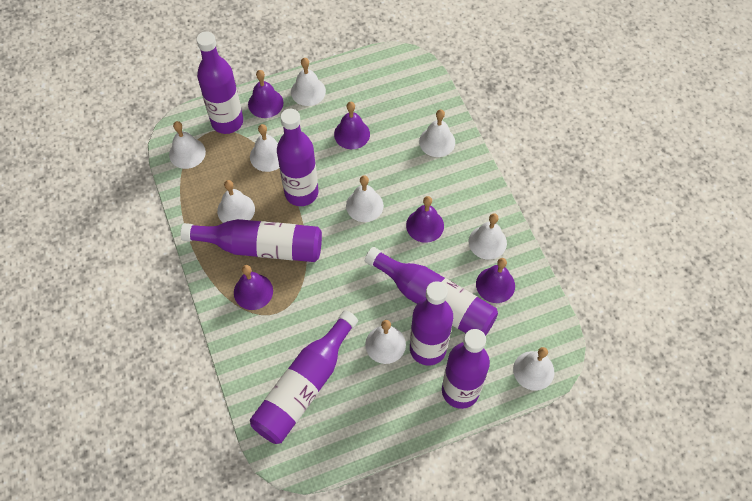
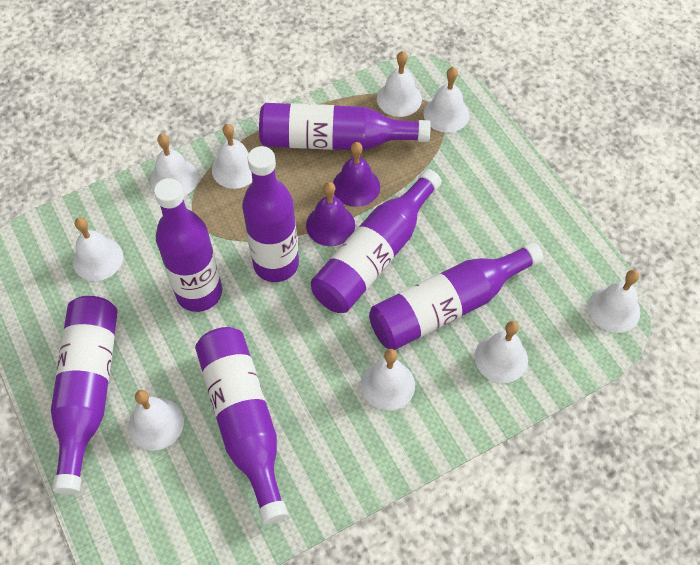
purple bell: [234,265,273,310] [248,70,283,118] [334,102,370,149] [406,196,444,243] [476,258,515,303] = 5 -> [306,182,355,246] [333,142,380,207] = 2

